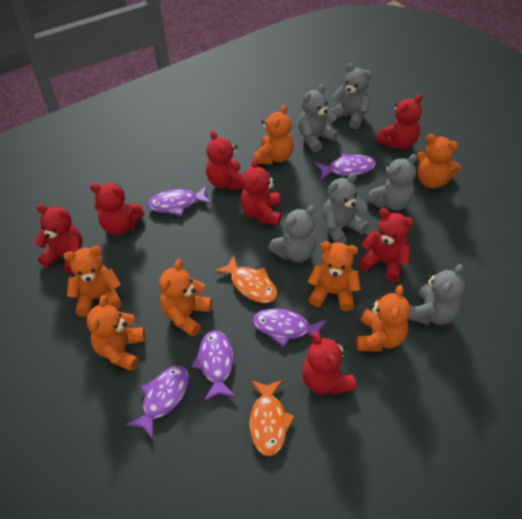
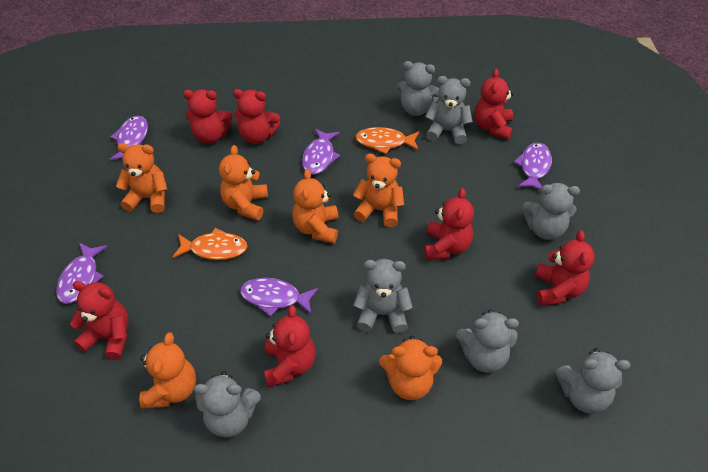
grey teddy bear: [268,205,317,262] [298,84,339,152] [323,173,368,243] [331,63,372,129] [366,154,417,210] [408,264,465,325] = 6 -> [193,371,261,438] [353,259,413,333] [397,61,439,116] [425,76,473,144] [456,309,519,373] [522,183,580,240] [555,348,631,414] = 7
orange teddy bear: [63,246,122,317] [87,295,145,371] [159,259,212,337] [254,105,294,165] [307,242,361,311] [356,285,410,351] [417,134,461,188] = 7 -> [116,143,167,213] [139,332,196,409] [219,145,268,221] [292,169,338,244] [353,154,404,227] [379,336,442,400] = 6

